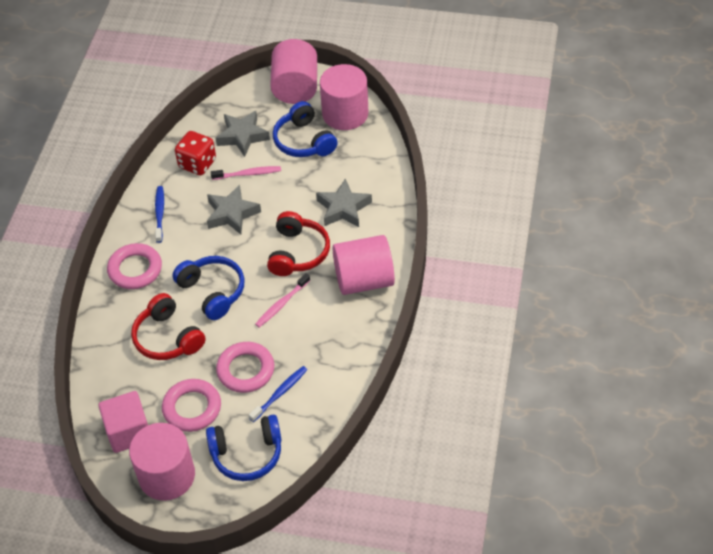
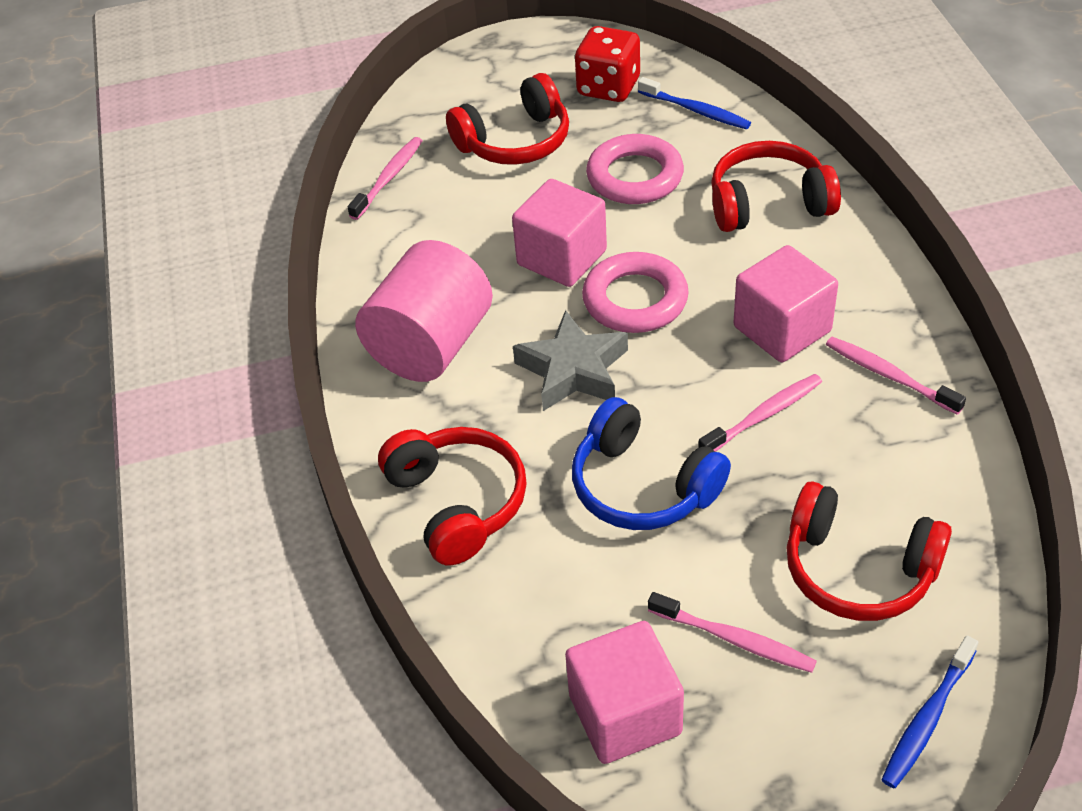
blue headphones: [173,256,245,320] [206,415,282,481] [273,101,338,157] = 3 -> [572,397,731,530] = 1
grey star: [207,185,261,235] [216,111,270,157] [316,179,372,227] = 3 -> [513,310,628,411] = 1
pink cube: [99,391,148,453] = 1 -> [512,179,607,287] [565,621,684,764] [734,245,838,362] = 3
pink cylinder: [129,423,195,501] [270,39,317,104] [320,64,368,130] [333,235,395,295] = 4 -> [355,240,493,382] = 1
pink ring: [107,243,162,289] [162,379,221,432] [216,342,274,393] = 3 -> [582,252,689,333] [586,134,684,204] = 2
pink toothbrush: [211,166,281,180] [255,273,310,328] = 2 -> [348,137,422,220] [648,592,817,673] [698,374,822,452] [826,337,966,415] = 4
red headphones: [131,293,206,360] [267,211,330,276] = 2 -> [378,427,527,565] [446,73,569,165] [711,141,841,232] [786,481,952,621] = 4

